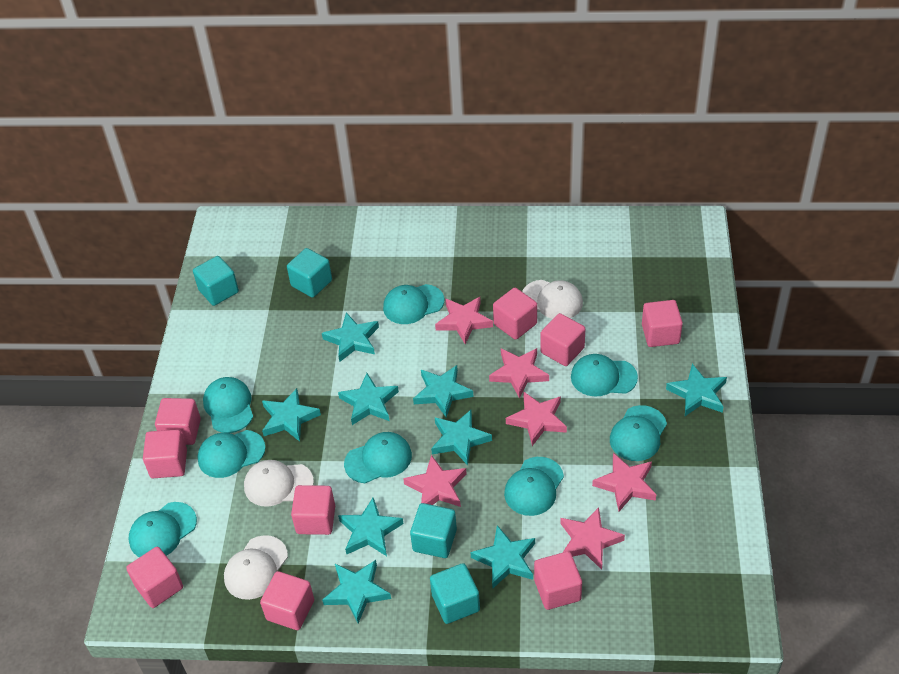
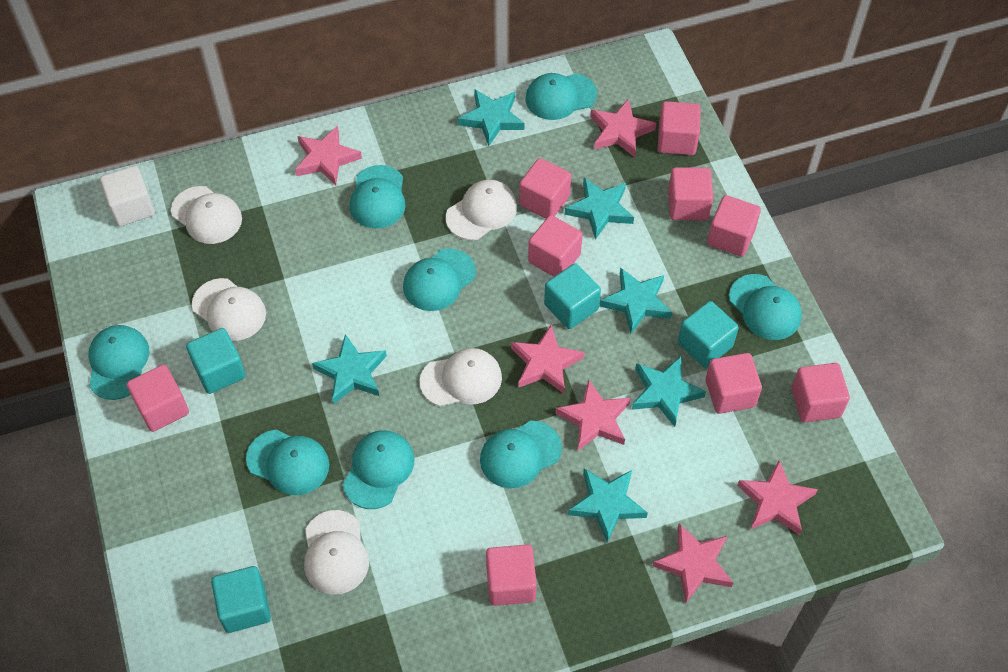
turquoise star: [262,388,321,442] [322,312,379,362] [322,560,391,624] [338,373,399,425] [338,498,404,556] [413,365,473,417] [431,410,492,465] [470,525,535,588] [666,364,727,416] = 9 -> [312,334,387,404] [458,89,524,146] [564,178,634,240] [568,468,648,543] [599,267,672,334] [632,356,706,427] = 6
white cap: [224,535,288,600] [244,460,314,507] [522,280,583,319] = 3 -> [171,186,242,244] [192,278,266,341] [304,510,369,595] [420,348,502,407] [446,180,517,240] = 5
white cube: none = 0 -> [100,166,155,226] = 1

